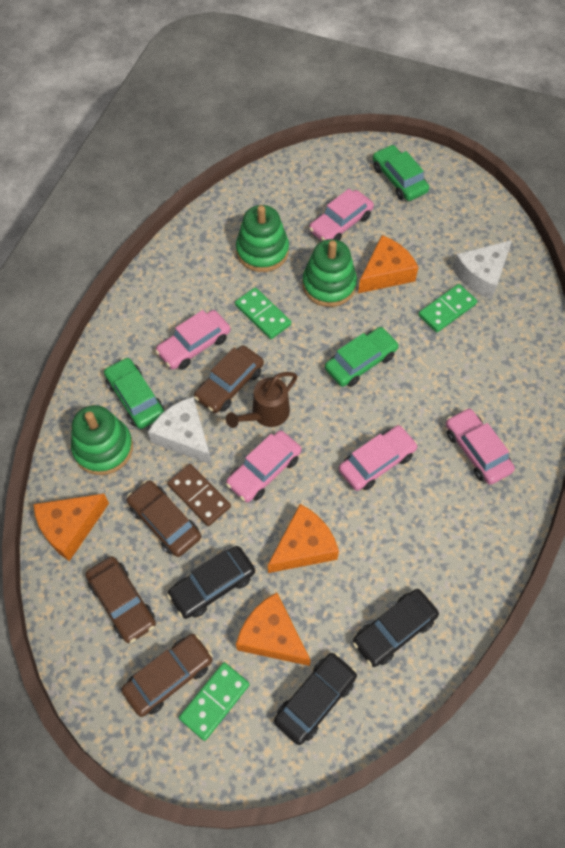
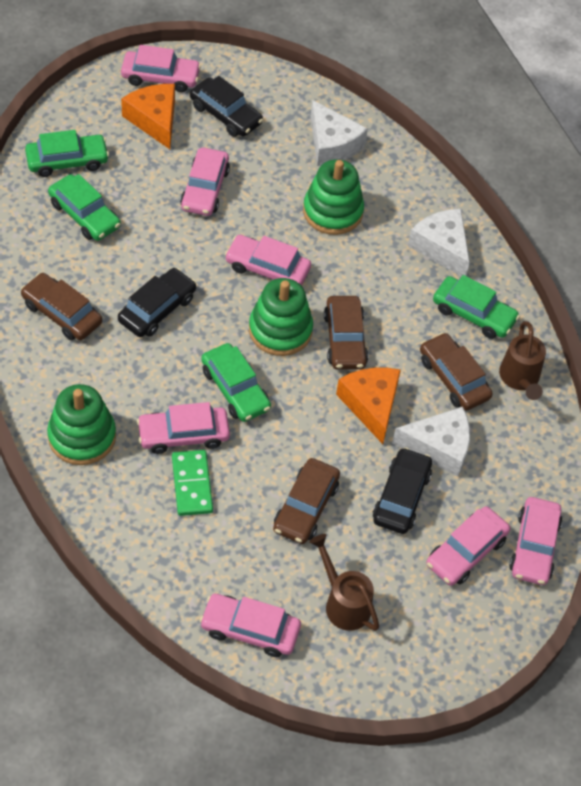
brown domino: [167,464,231,526] = 1 -> none = 0
brown watering can: [226,372,297,428] = 1 -> [309,534,379,631] [499,321,546,400] = 2
green car: [104,357,164,429] [325,327,399,387] [373,145,429,201] = 3 -> [25,130,109,177] [48,174,121,241] [201,343,271,422] [433,275,520,339] = 4
green domino: [179,662,250,741] [235,287,291,339] [418,284,477,332] = 3 -> [172,450,213,516] = 1
orange cheese: [33,494,109,561] [236,593,311,666] [268,504,339,573] [358,235,419,293] = 4 -> [121,84,175,149] [336,368,401,444] = 2
pink car: [155,310,230,370] [226,430,301,503] [309,189,374,241] [339,425,418,491] [446,408,515,485] = 5 -> [121,45,201,92] [137,402,230,454] [180,148,230,216] [200,594,301,657] [225,235,311,286] [426,506,510,586] [509,497,562,585] = 7
white cheese: [148,397,212,465] [452,240,512,300] = 2 -> [310,100,368,166] [392,407,470,477] [408,209,470,277] = 3

